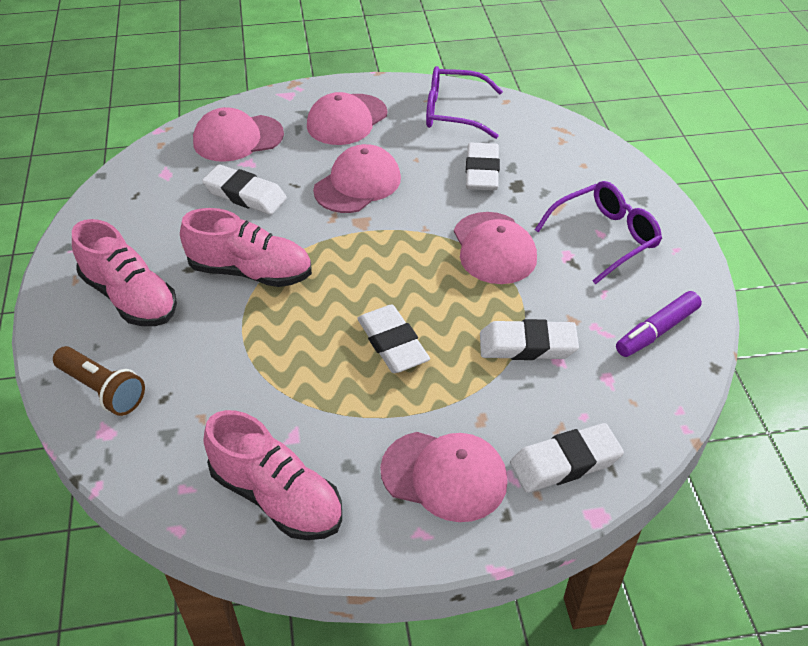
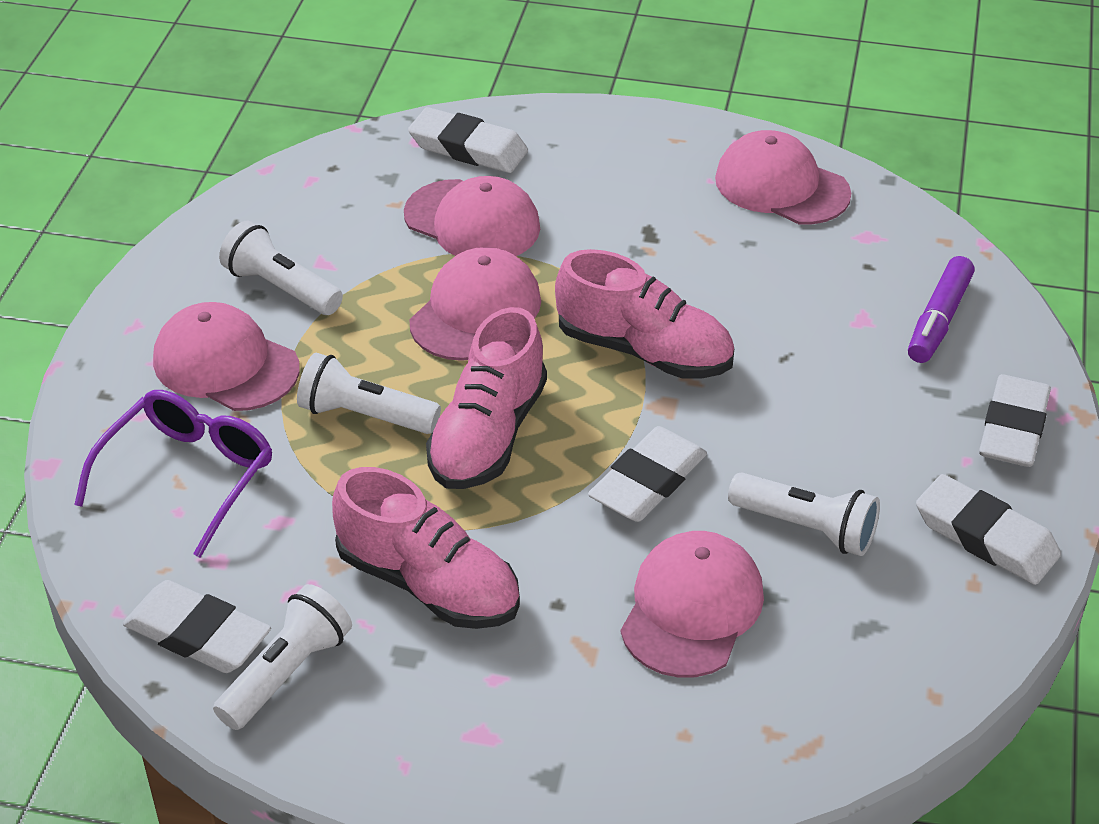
brown flashlight: [53,346,145,416] = 1 -> none = 0
purple glasses: [426,66,503,139] [535,181,662,284] = 2 -> [74,390,272,558] = 1
white flashlight: none = 0 -> [213,584,352,730] [219,221,343,315] [297,352,441,434] [728,472,880,556] = 4

